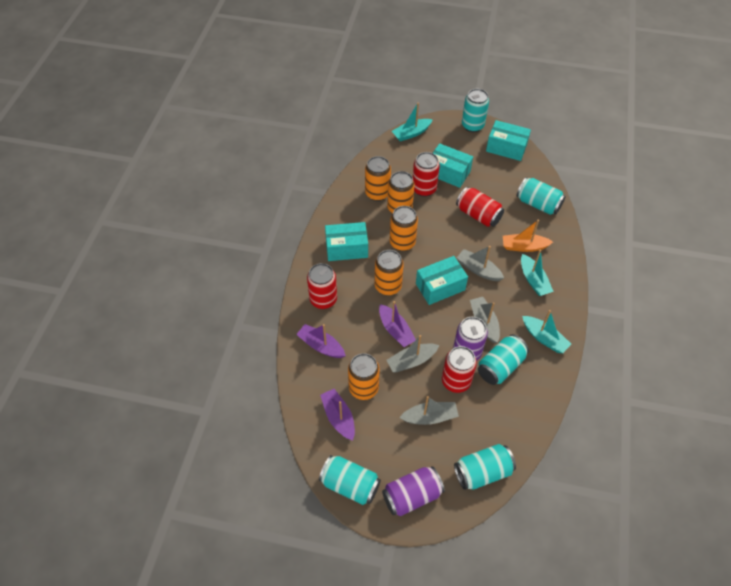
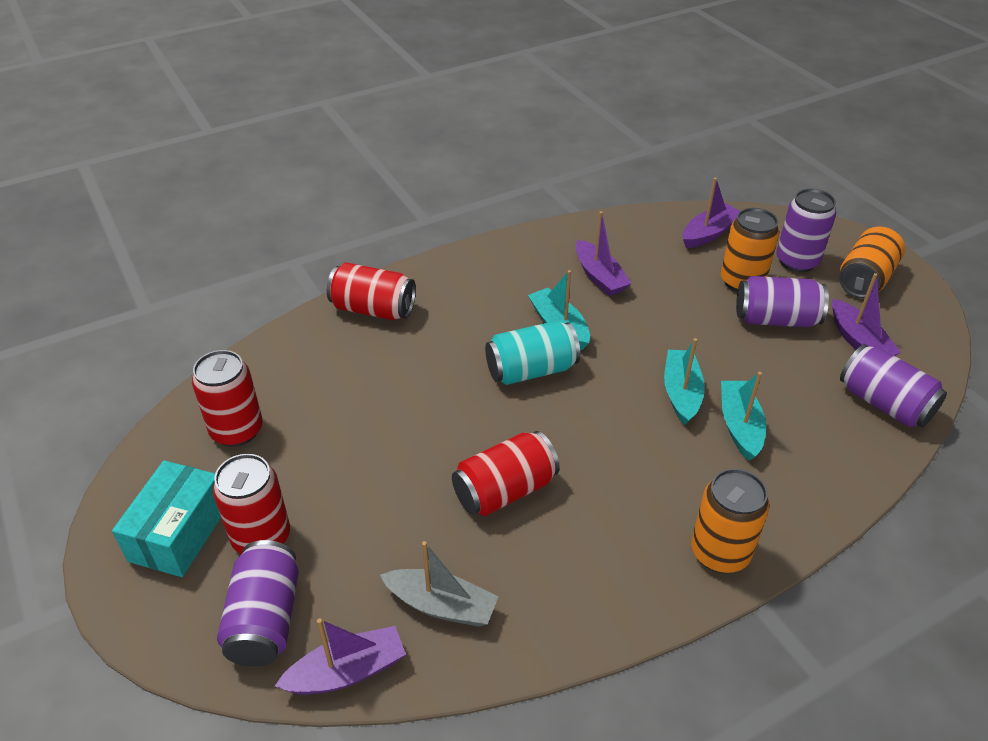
grey boat: [386,335,439,372] [399,396,459,425] [457,246,504,281] [470,297,500,343] = 4 -> [380,541,499,627] = 1
orange boat: [503,220,553,252] = 1 -> none = 0
orange can: [348,353,380,400] [365,156,391,201] [375,250,404,295] [387,171,415,214] [390,206,418,251] = 5 -> [691,468,769,573] [721,208,779,292] [839,226,905,298] = 3
purple boat: [296,324,346,358] [320,389,355,441] [379,301,416,347] = 3 -> [275,618,406,695] [576,211,632,296] [683,178,740,248] [832,273,901,356] = 4
purple can: [382,466,445,516] [453,317,488,361] = 2 -> [217,540,299,667] [736,276,829,327] [776,189,836,273] [840,344,947,428] = 4
turquoise box: [325,222,368,261] [416,256,468,305] [433,143,473,188] [486,120,531,161] = 4 -> [112,460,221,577] = 1
turquoise can: [319,455,381,505] [454,444,516,490] [462,89,489,132] [478,334,529,385] [516,177,566,215] = 5 -> [485,321,580,385] = 1

